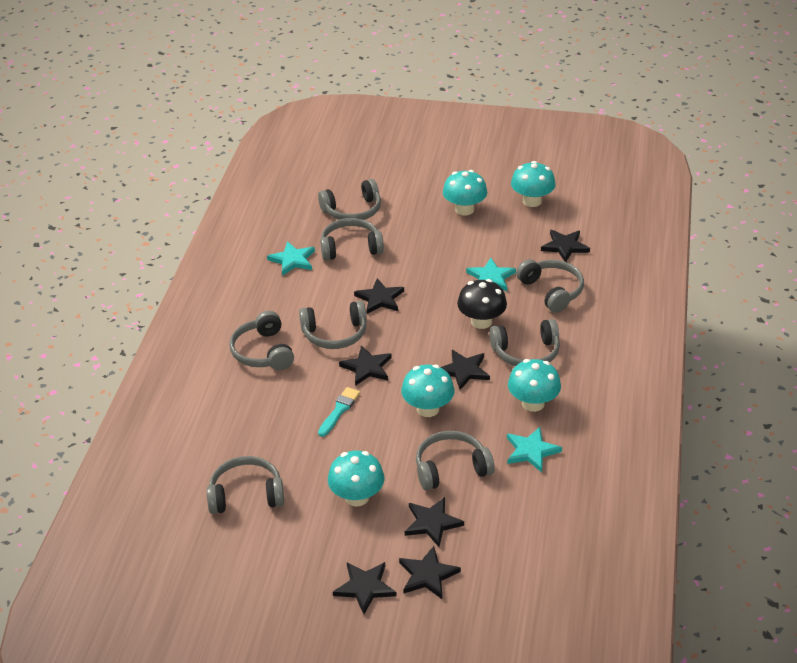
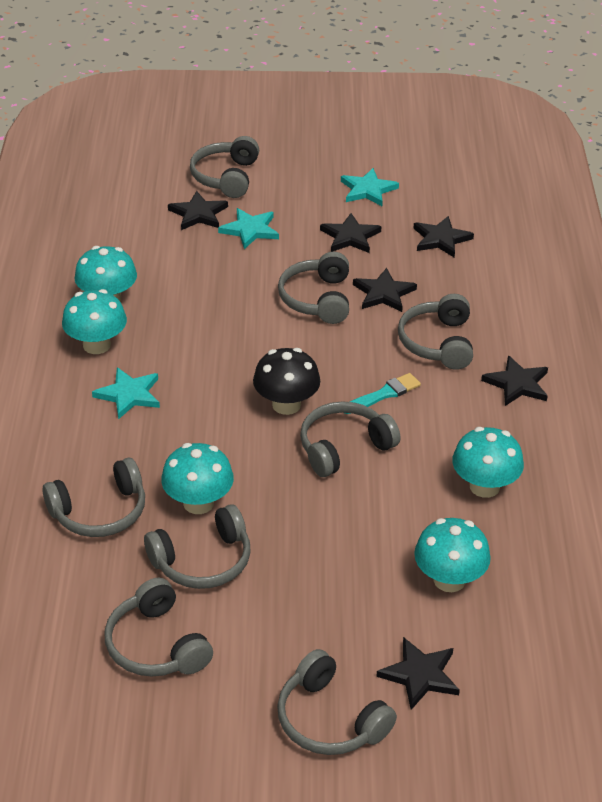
black star: [333,562,397,614] [339,345,392,386] [354,278,404,314] [399,546,461,599] [405,497,464,547] [441,350,490,390] [541,230,590,262] = 7 -> [168,191,228,230] [320,213,382,253] [353,268,417,312] [376,637,460,710] [413,216,474,257] [481,355,548,406] = 6

